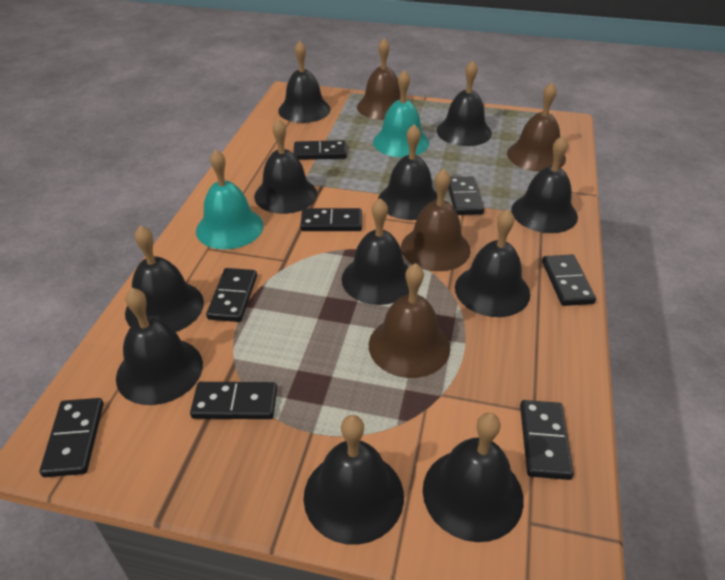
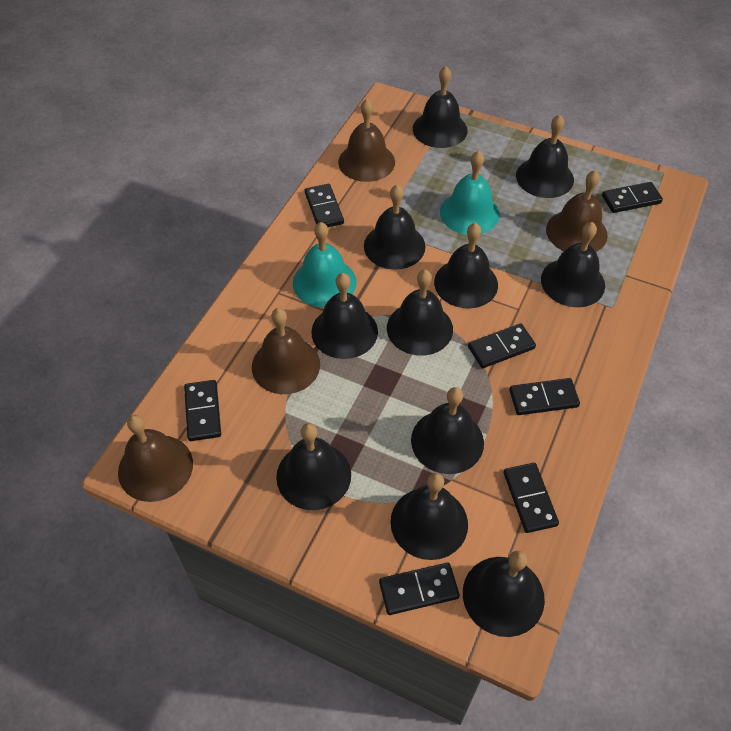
black domino: [40,398,104,477] [190,382,277,419] [206,268,257,322] [293,140,347,160] [300,208,362,231] [448,176,484,215] [520,400,574,480] [542,254,596,306] = 8 -> [184,380,221,441] [305,184,344,227] [379,563,460,615] [468,324,536,368] [504,463,559,533] [509,378,580,415] [602,182,663,213] = 7

